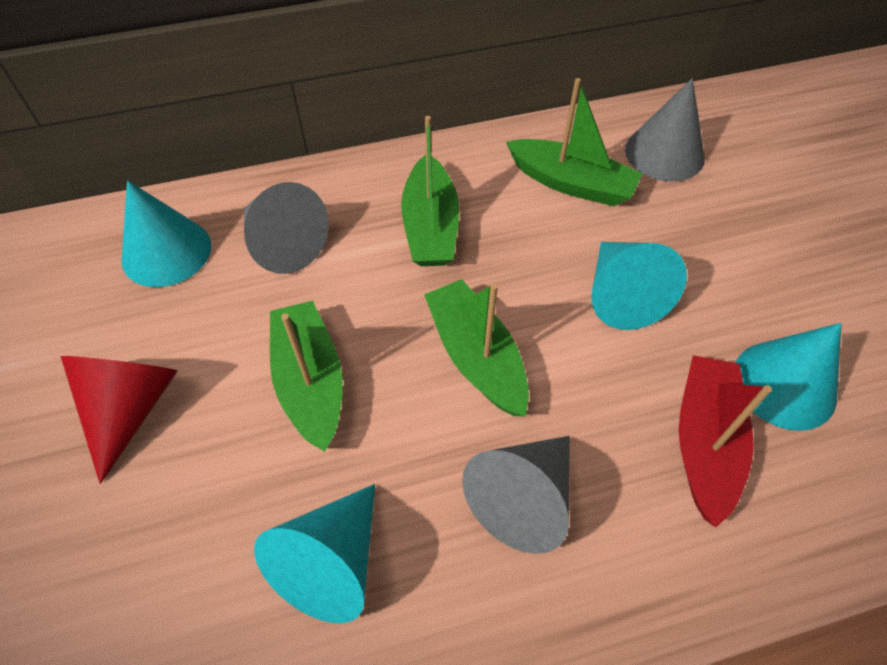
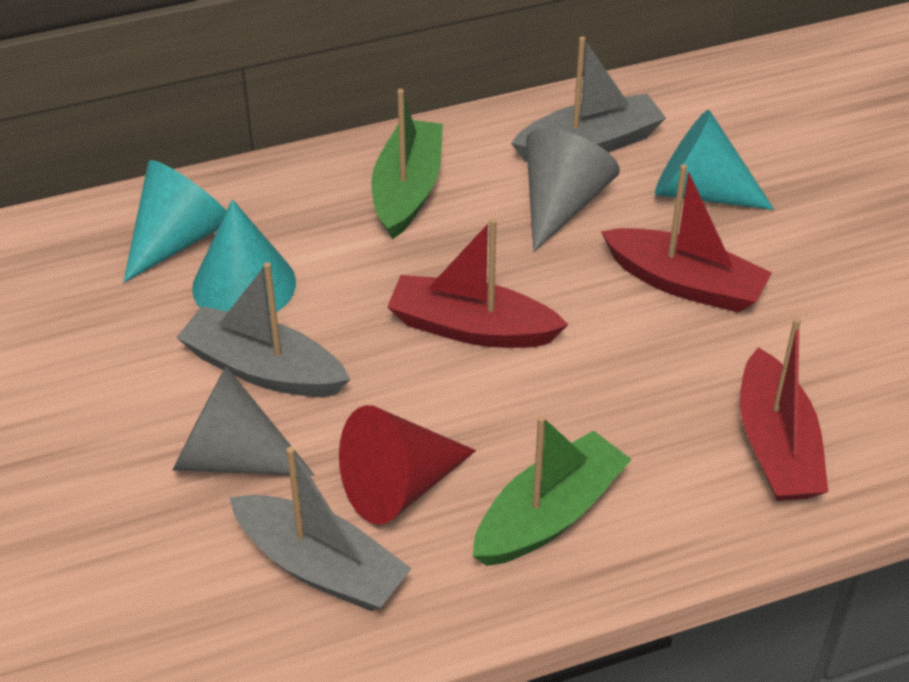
green boat: [270,301,343,452] [401,116,459,266] [424,279,529,416] [506,78,643,206] = 4 -> [371,89,443,239] [473,416,632,566] = 2
grey boat: none = 0 -> [176,262,350,397] [229,446,412,611] [511,36,666,162] = 3
grey cone: [244,182,328,274] [462,436,570,554] [625,78,705,182] = 3 -> [172,366,315,476] [526,129,620,252] = 2
red boat: [679,355,772,527] = 1 -> [387,218,568,348] [601,164,772,313] [740,318,828,501] = 3
turquoise cone: [121,180,211,287] [254,484,375,623] [592,242,687,330] [736,323,842,431] = 4 -> [124,160,226,282] [192,199,296,315] [655,110,774,210] = 3

